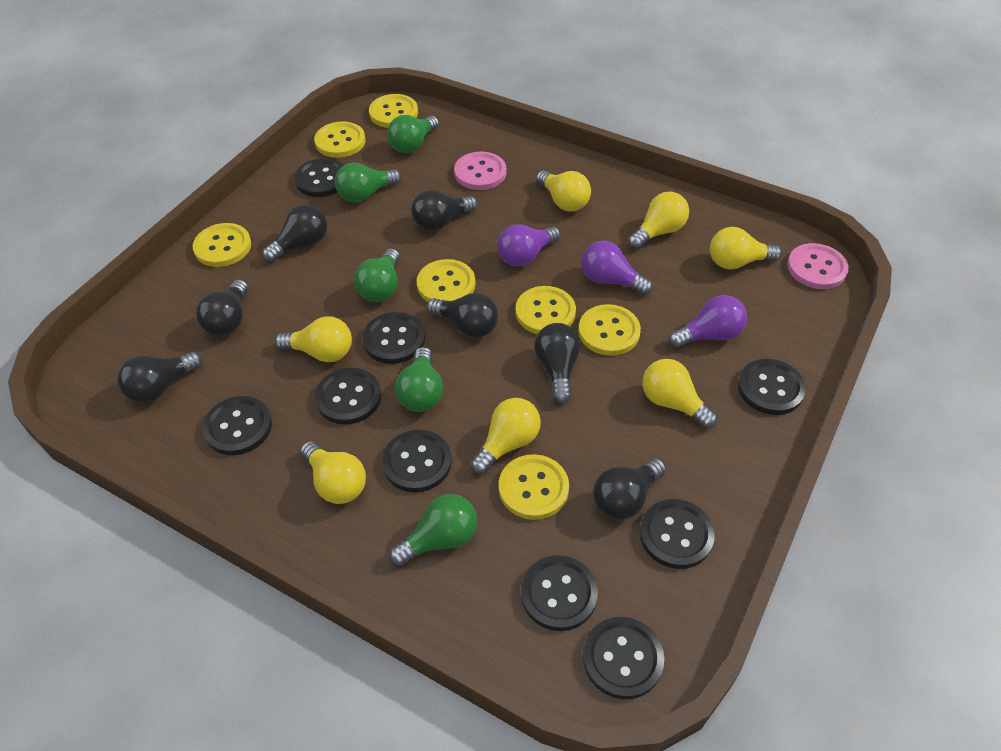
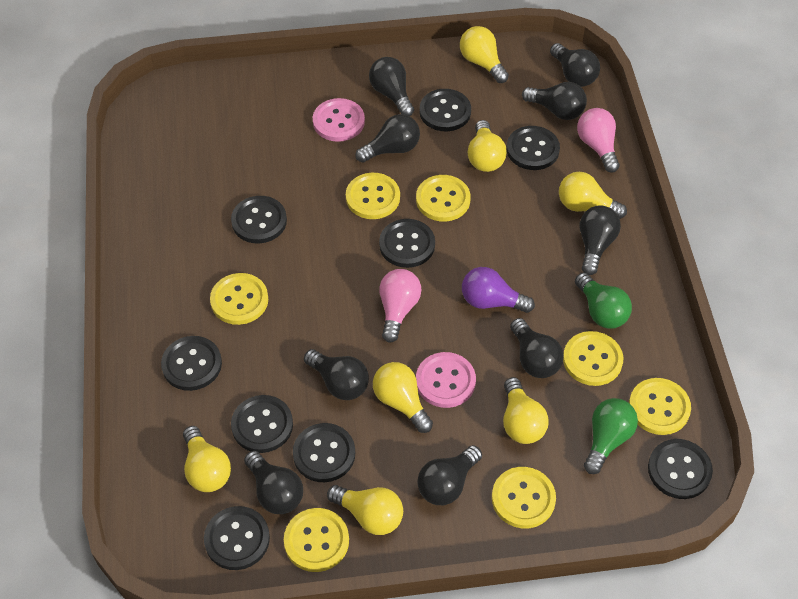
black light bulb: [117,352,202,403] [196,279,248,336] [262,204,327,262] [411,190,478,231] [427,293,498,338] [534,323,581,403] [593,458,666,520] = 7 -> [244,451,303,514] [304,349,369,400] [355,114,420,163] [369,57,414,116] [417,445,482,505] [510,318,564,378] [522,82,587,120] [550,43,600,87] [580,205,621,275] = 9
green light bulb: [335,163,401,203] [354,248,400,302] [387,115,439,153] [389,494,477,566] [395,347,443,412] = 5 -> [575,273,632,329] [584,398,638,474] = 2
pink light bulb: none = 0 -> [379,269,422,343] [577,108,620,173] = 2
purple light bulb: [497,224,561,267] [581,241,653,295] [669,295,747,348] = 3 -> [462,267,535,313] = 1

